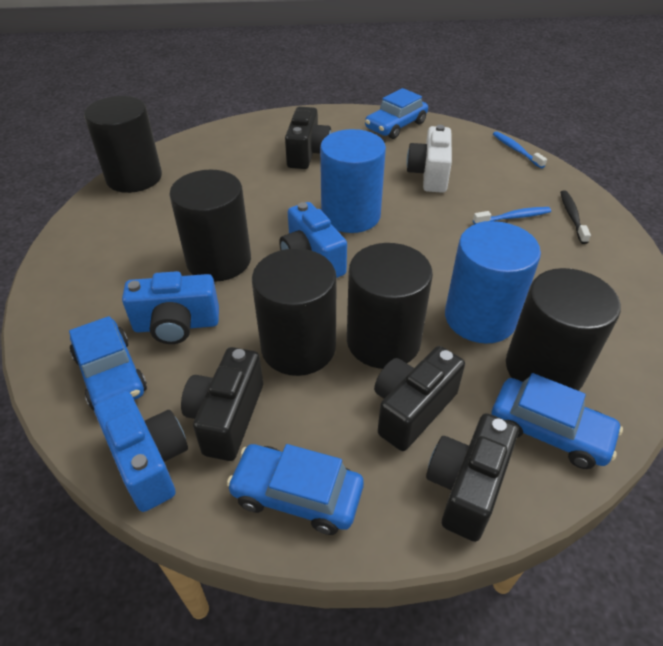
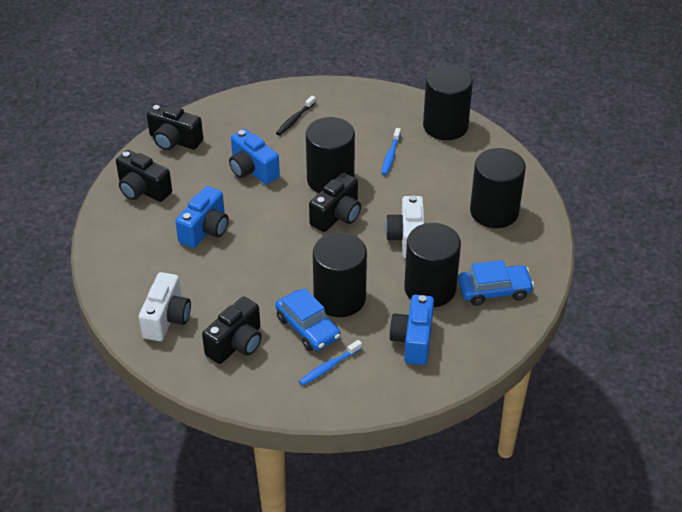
blue car: [69,316,147,411] [227,444,364,535] [365,88,428,139] [491,373,623,469] = 4 -> [275,288,341,351] [458,260,534,306] = 2
blue cylinder: [320,129,386,233] [445,221,541,344] = 2 -> none = 0
white camera: [406,125,452,193] = 1 -> [139,272,191,341] [385,195,425,258] = 2

